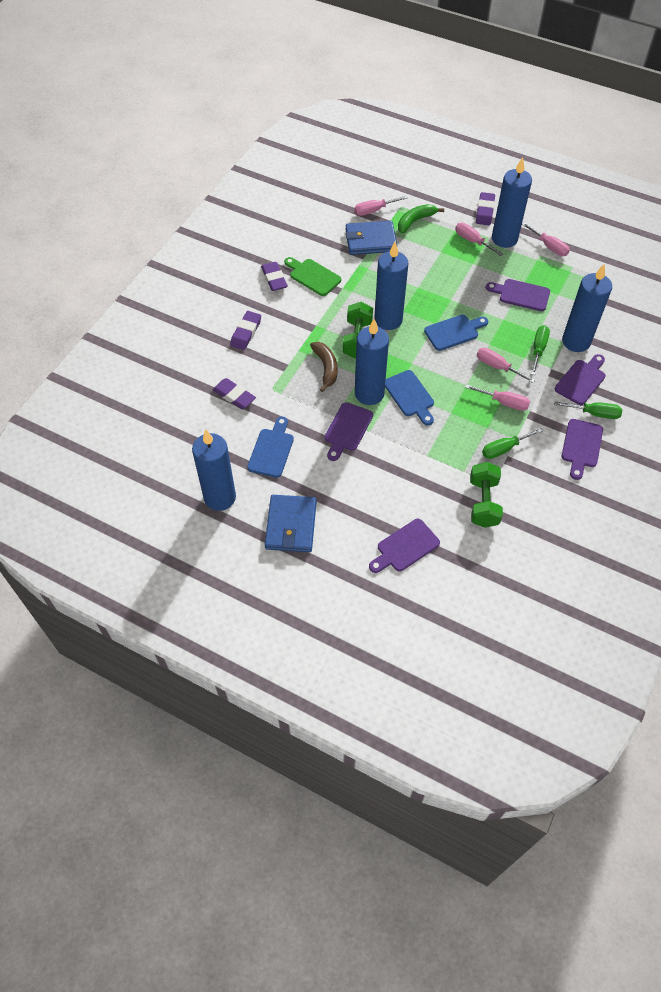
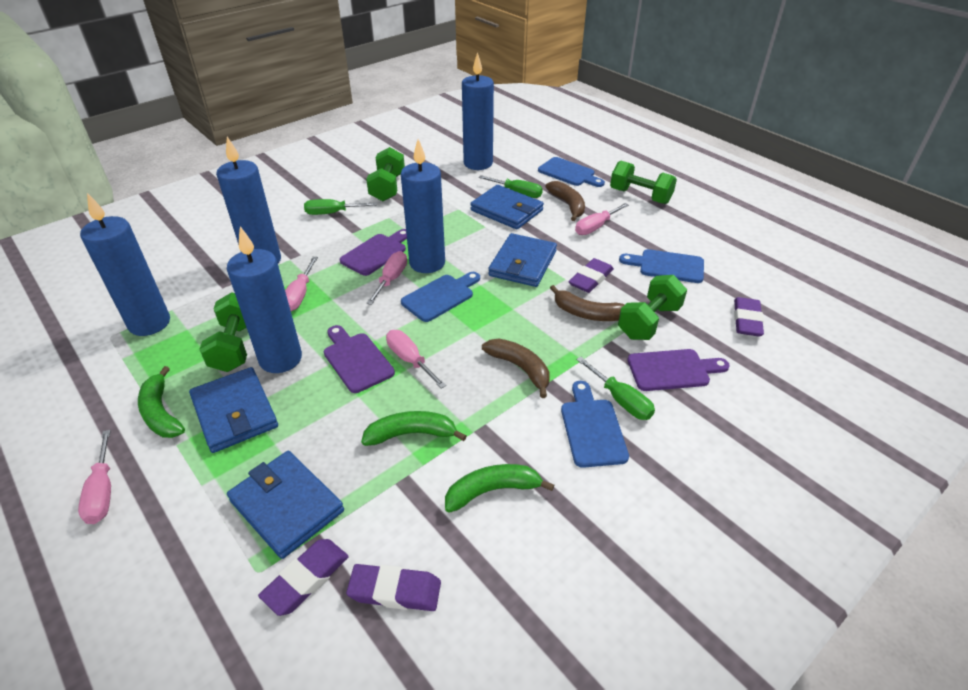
blue cutting board: [247,417,294,478] [385,370,434,425] [424,315,488,351] = 3 -> [401,272,480,322] [538,157,605,187] [561,381,629,468] [619,249,704,283] = 4
blue wallet: [265,495,317,552] [346,221,397,255] = 2 -> [189,367,278,453] [227,451,344,559] [470,185,544,229] [488,233,557,287] = 4
brown banana: [310,342,338,392] = 1 -> [482,338,550,398] [545,181,585,221] [550,285,624,321] = 3
green banana: [398,204,444,234] = 1 -> [138,366,185,438] [361,411,467,446] [445,464,554,513] = 3
green cutting board: [284,257,341,296] = 1 -> none = 0
green dumbbell: [343,302,373,358] [470,462,503,528] = 2 -> [199,292,247,372] [366,147,405,201] [610,161,677,204] [618,275,687,340] = 4
purple cutting board: [325,402,373,461] [369,519,440,573] [486,279,550,311] [555,354,606,405] [562,419,603,480] = 5 -> [324,325,395,393] [340,229,407,276] [627,349,730,391] = 3

